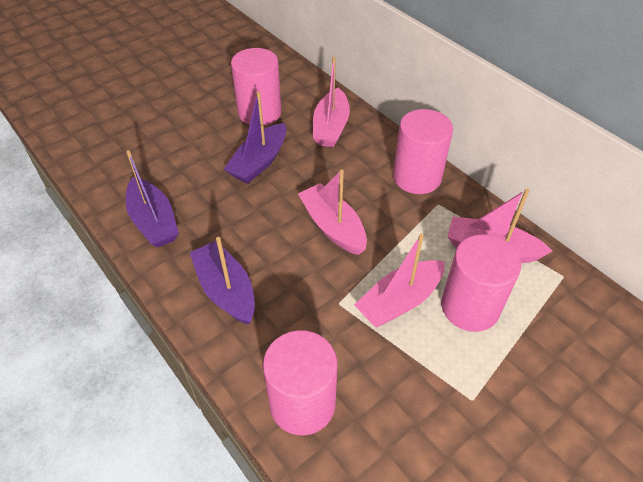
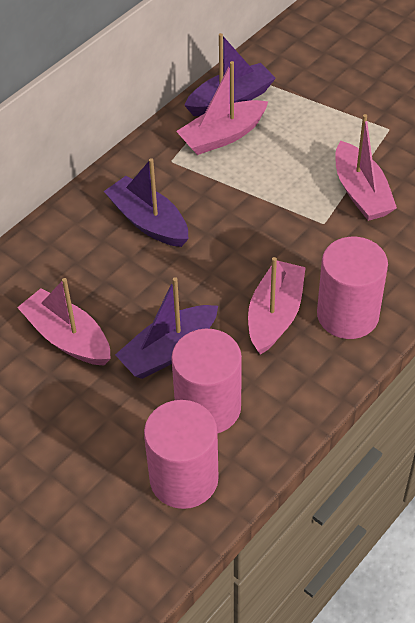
pink cylinder: [231,48,282,126] [263,330,337,435] [393,109,453,194] [441,234,521,332] = 4 -> [144,400,219,509] [171,329,242,434] [317,237,388,339] = 3

